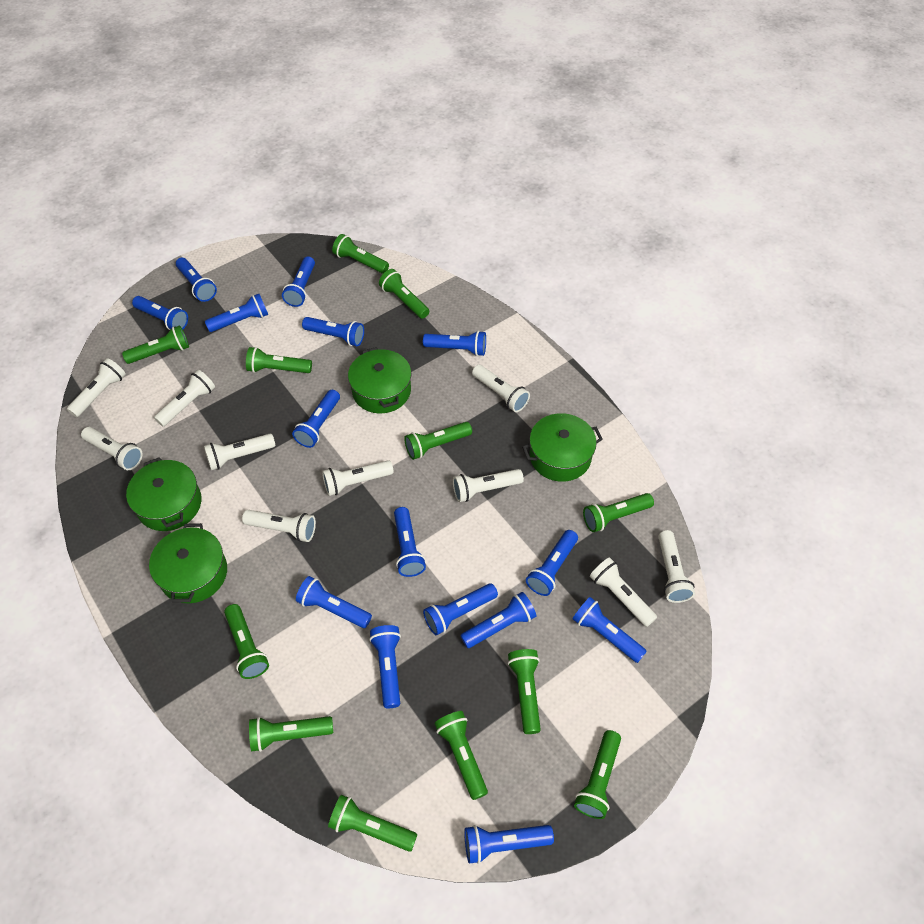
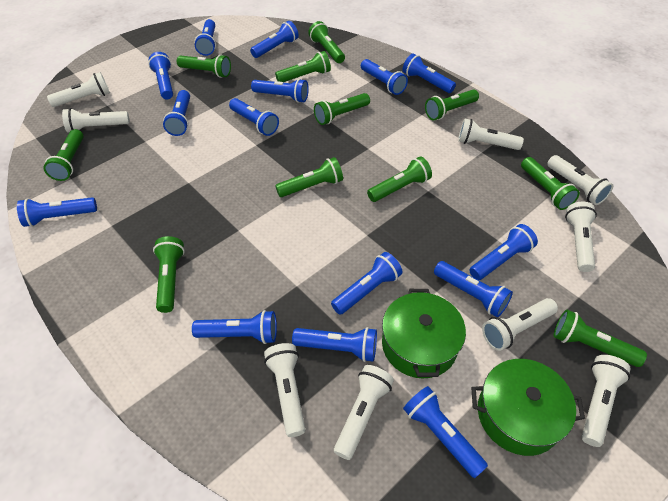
green flashlight: [122,325,189,364] [224,604,269,679] [246,347,312,373] [249,716,333,752] [328,795,417,852] [332,234,389,274] [379,269,429,319] [404,422,472,460] [434,711,488,800] [508,649,541,734] [574,730,621,819] [583,493,654,532] = 12 -> [44,129,84,181] [153,236,185,313] [177,54,231,78] [275,51,331,82] [275,157,343,197] [308,21,345,63] [314,93,370,125] [367,156,432,202] [425,89,479,120] [521,157,580,210] [554,310,647,367] = 11
green pot: [126,457,201,531] [149,523,227,603] [348,347,411,413] [522,413,603,482] = 4 -> [382,289,466,378] [472,359,585,456] = 2
white flashlight: [67,358,126,417] [81,427,142,470] [154,370,215,426] [204,434,275,470] [242,510,316,542] [322,460,393,496] [453,469,524,502] [472,365,530,412] [590,557,657,627] [658,530,695,603] = 10 -> [47,72,110,107] [62,108,129,133] [264,343,306,437] [334,365,394,460] [458,119,524,150] [482,298,558,351] [547,155,613,205] [565,202,597,272] [582,355,631,447] = 9

